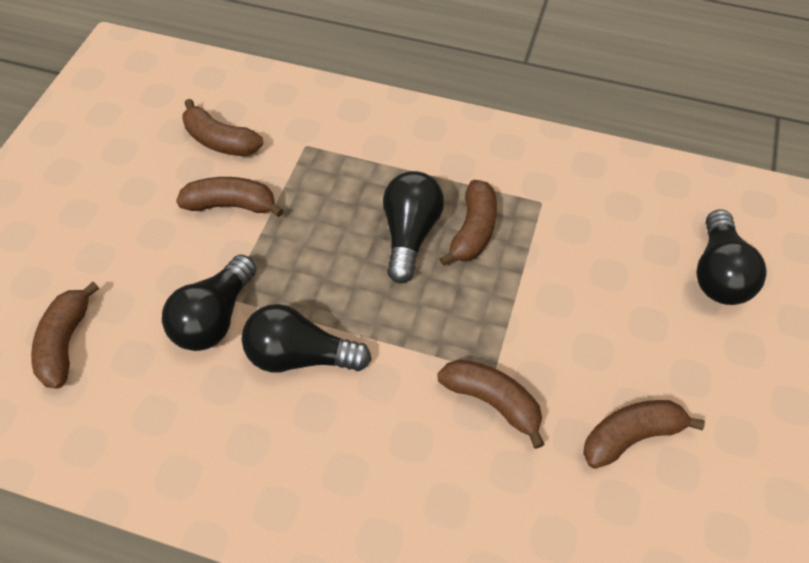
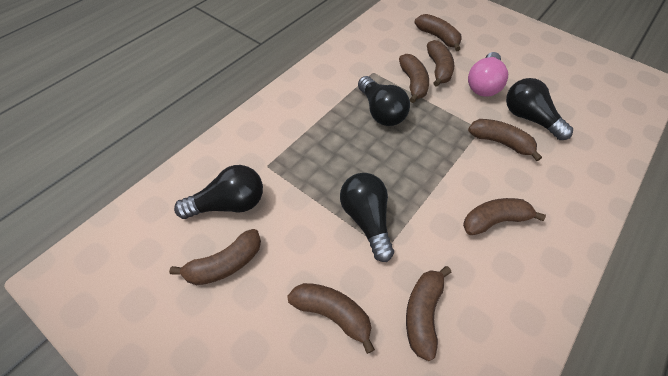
brown banana: [31,282,99,389] [176,177,284,217] [183,99,263,156] [437,359,545,449] [439,180,497,266] [583,400,705,469] = 6 -> [169,229,261,285] [287,283,375,354] [399,54,429,103] [406,266,451,361] [414,14,462,51] [427,40,454,87] [463,198,546,235] [468,119,542,161] = 8
pink light bulb: none = 0 -> [468,52,508,97] = 1

